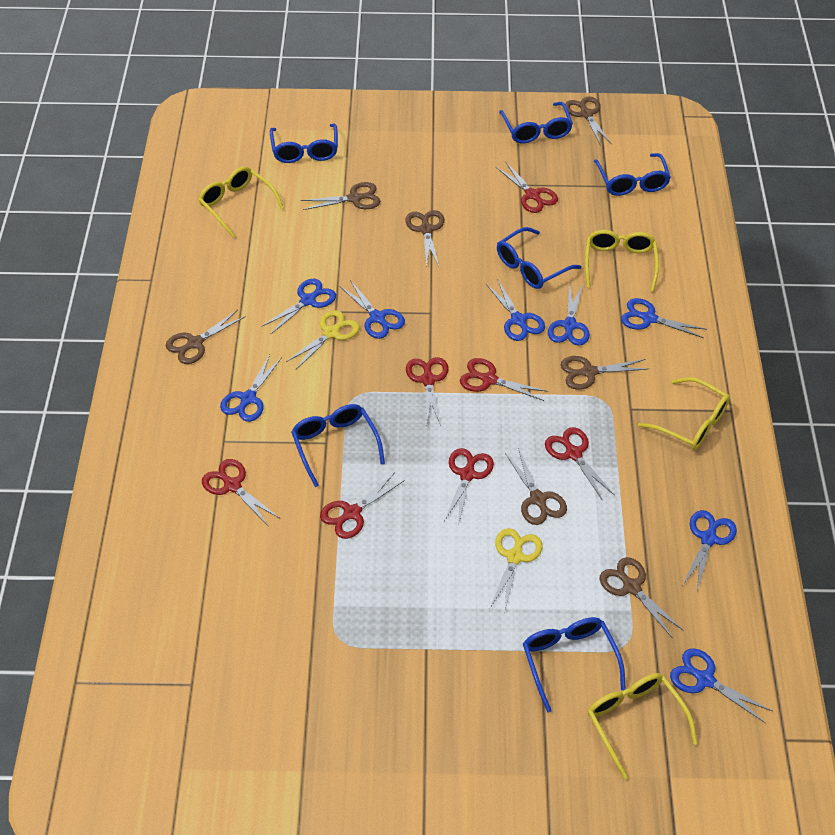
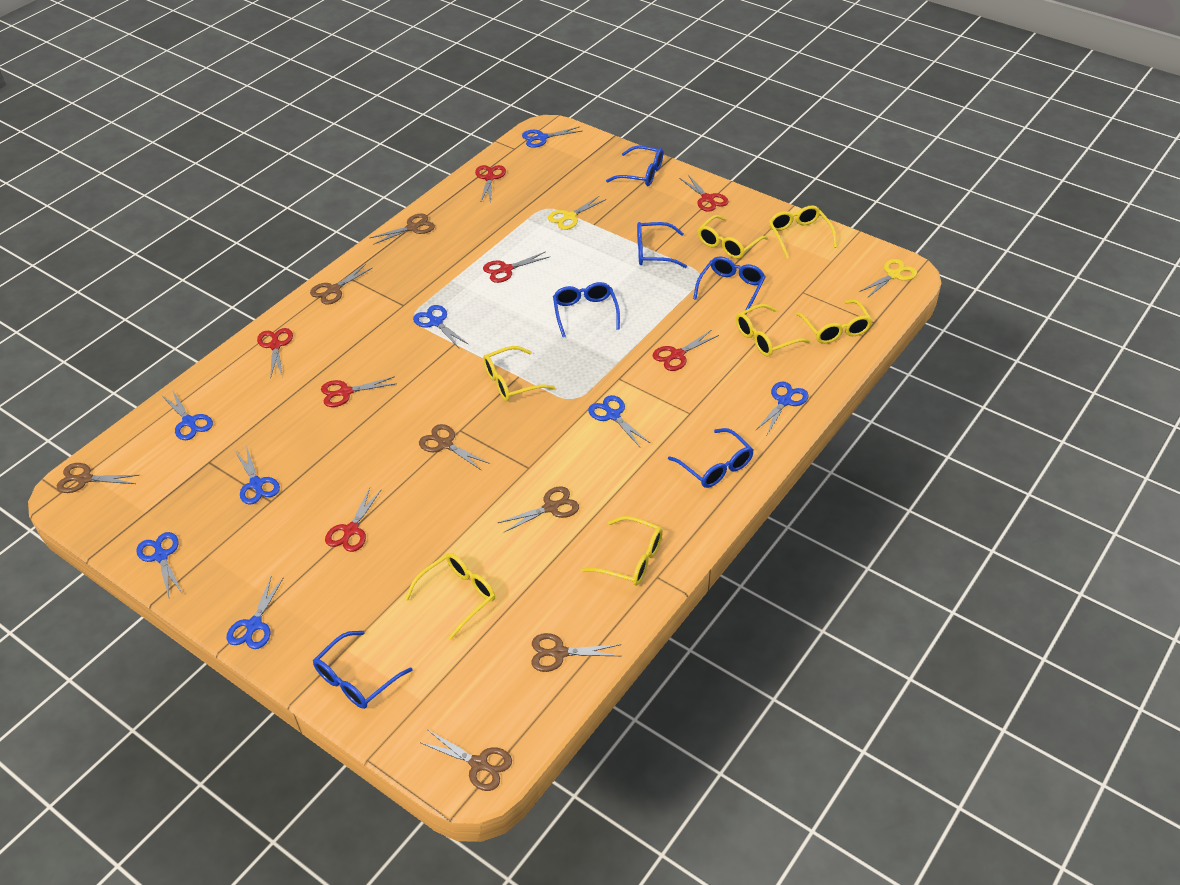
yellow glasses: [198,166,284,238] [585,230,659,292] [588,673,698,779] [638,377,730,450] = 4 -> [405,553,495,640] [483,346,555,401] [581,516,663,586] [698,215,768,259] [736,304,810,356] [769,205,837,258] [795,300,872,344] = 7

